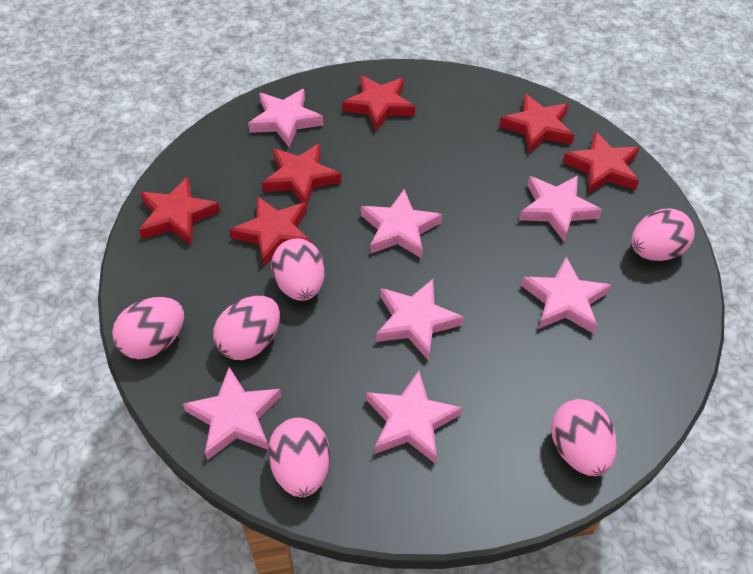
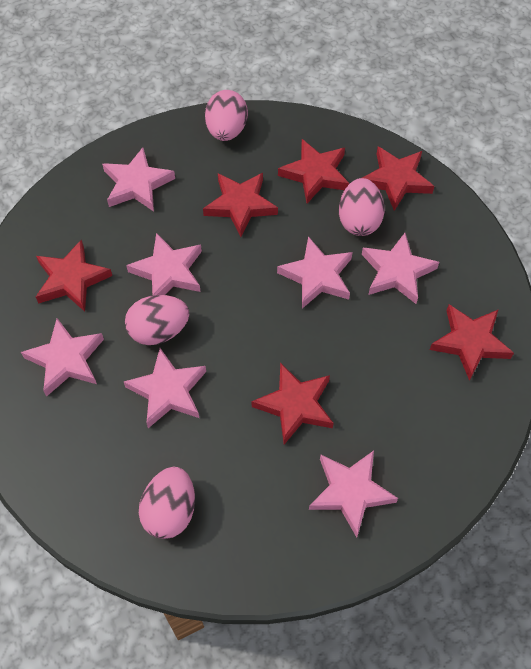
pink egg: [112,297,184,359] [213,296,280,360] [268,418,330,497] [271,238,325,301] [551,399,617,476] [631,209,695,261] = 6 -> [125,295,189,345] [139,467,195,539] [205,90,248,141] [339,178,384,236] = 4

